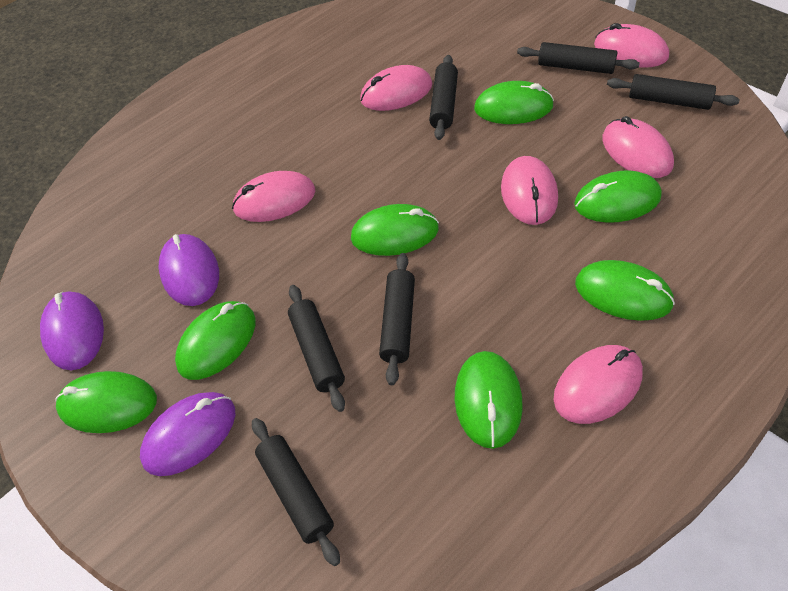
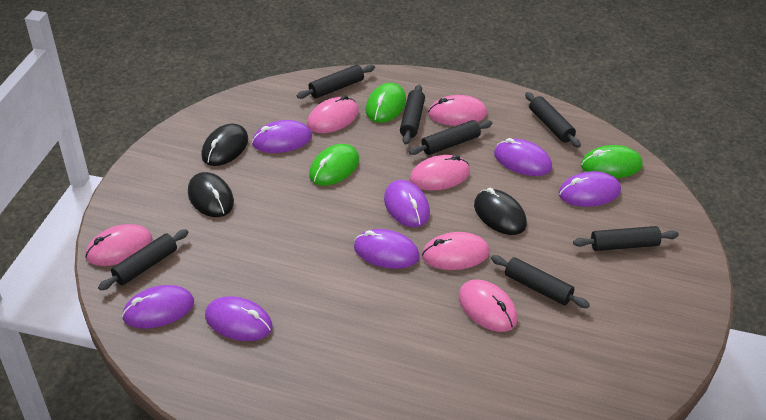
black mouse: none = 0 -> [188,172,234,217] [201,124,248,166] [474,188,527,235] = 3
black rolling pin: [252,418,340,566] [288,285,345,412] [379,253,415,385] [429,55,458,140] [517,42,640,74] [607,74,740,110] = 6 -> [98,229,188,291] [297,65,375,99] [400,85,425,145] [409,120,492,155] [491,255,590,308] [525,92,581,148] [573,226,679,251] = 7
green mouse: [56,371,157,433] [175,301,256,380] [351,204,439,256] [455,351,523,449] [474,81,554,124] [574,170,662,223] [575,260,675,321] = 7 -> [309,144,359,186] [366,83,406,123] [581,145,643,178] = 3
purple mouse: [40,291,104,370] [140,392,236,476] [159,234,219,306] = 3 -> [122,285,194,329] [205,296,273,341] [252,120,312,153] [354,229,420,269] [384,180,430,227] [494,138,552,176] [558,171,621,207] = 7

